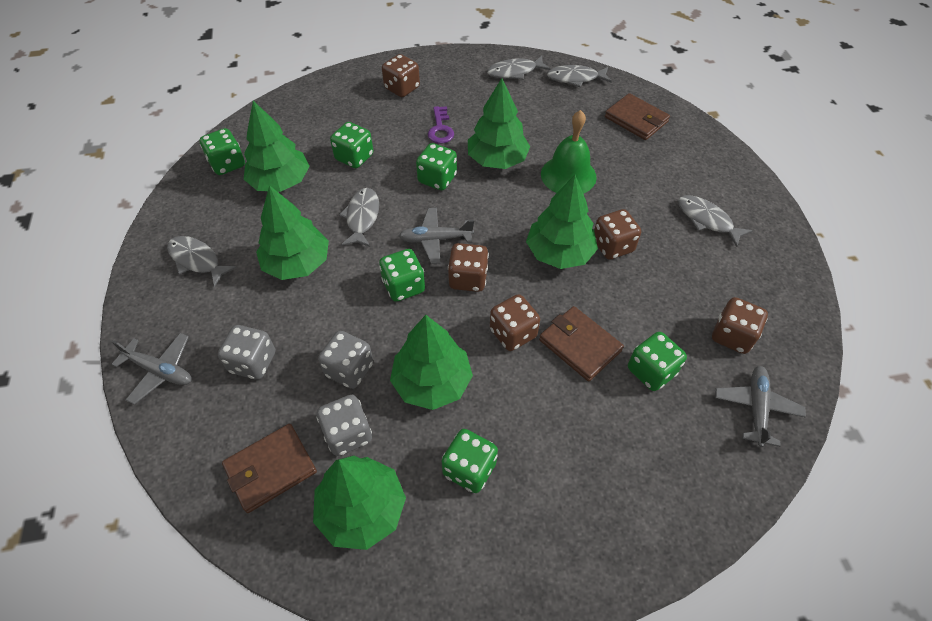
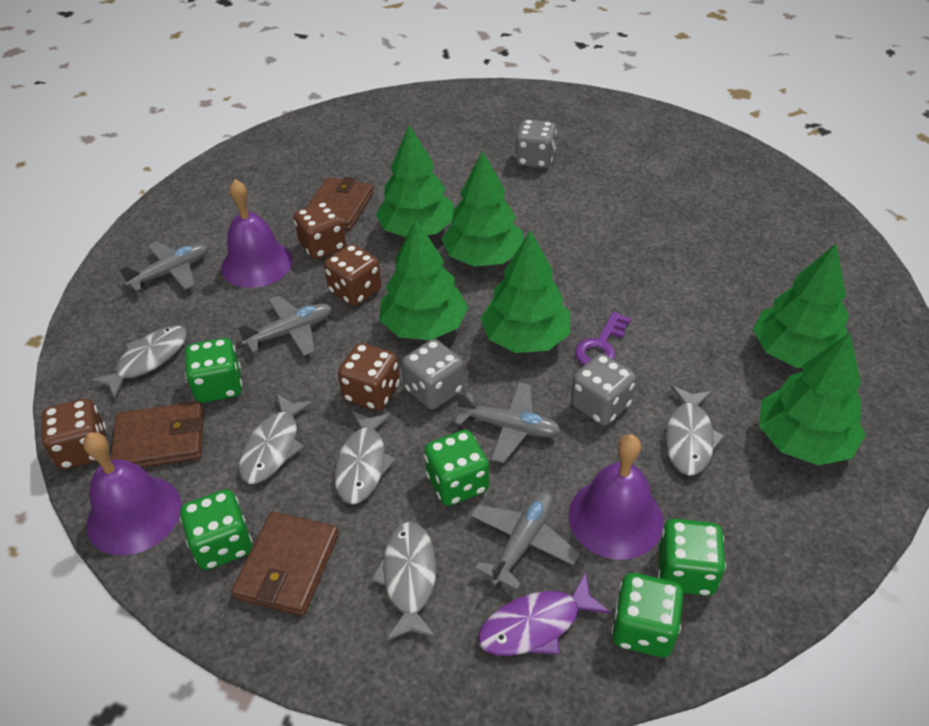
brown dice: [382,54,420,97] [448,243,489,292] [490,294,540,351] [594,209,641,260] [712,297,768,354] = 5 -> [41,398,106,469] [294,202,346,259] [324,244,381,306] [338,343,400,411] = 4
green bell: [541,110,597,194] = 1 -> none = 0
green dice: [199,128,245,175] [330,122,373,168] [379,249,425,302] [416,143,457,190] [442,429,498,493] [628,332,687,391] = 6 -> [180,489,252,570] [185,338,242,403] [424,430,489,506] [612,573,683,657] [658,519,726,596] = 5
grey plane: [111,333,191,405] [399,208,474,264] [715,366,806,447] = 3 -> [119,242,208,292] [237,296,332,356] [455,382,561,463] [470,491,580,590] = 4
purple bell: none = 0 -> [83,432,181,555] [221,179,293,288] [568,434,663,560] = 3
purple fish: none = 0 -> [478,572,611,656] = 1

